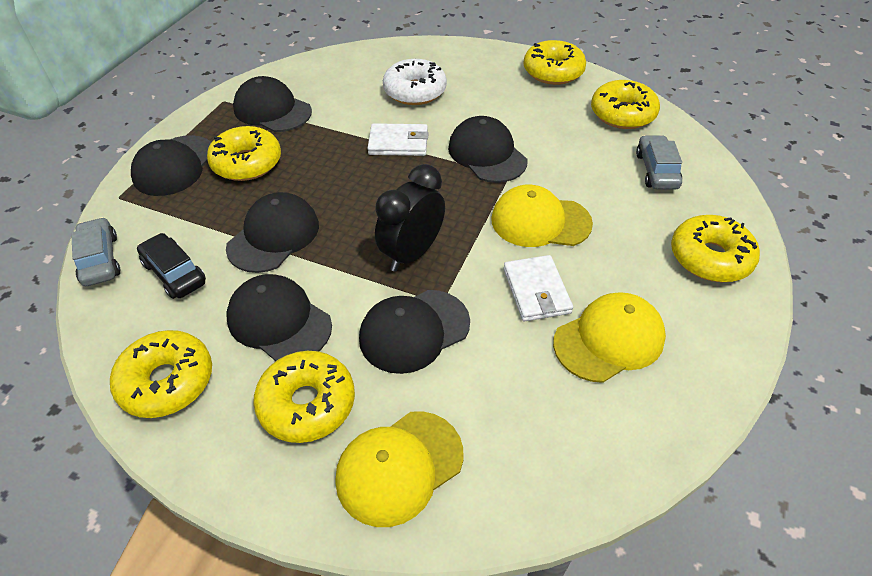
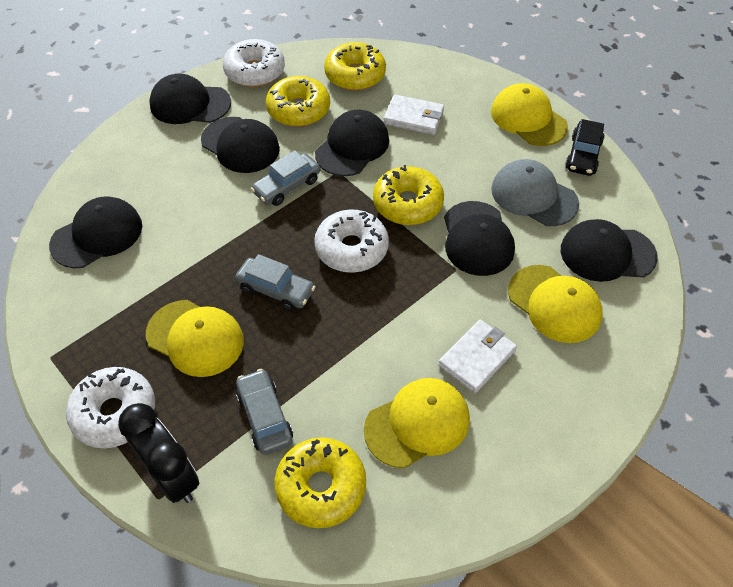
grey cap: none = 0 -> [491,159,579,226] = 1
grey car: [71,217,120,286] [636,135,682,190] = 2 -> [235,254,315,311] [236,369,293,455] [251,150,320,206] = 3
white donut: [383,59,447,105] = 1 -> [66,367,155,448] [223,39,285,87] [314,210,389,273] = 3
yellow cap: [335,411,463,527] [491,185,593,247] [553,292,666,383] = 3 -> [146,300,244,377] [364,378,470,468] [491,83,568,146] [508,265,603,343] = 4
yellow donut: [110,330,212,418] [207,126,281,181] [253,351,355,443] [524,40,586,85] [591,80,660,129] [671,215,760,282] = 6 -> [266,76,330,127] [274,438,366,528] [324,42,386,91] [373,165,444,225] = 4

